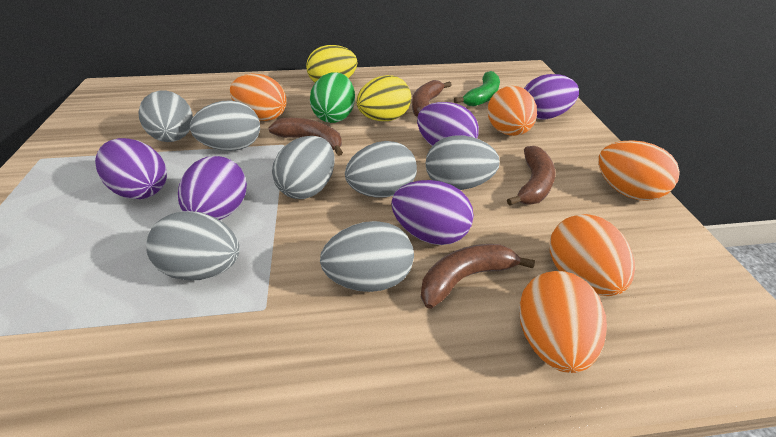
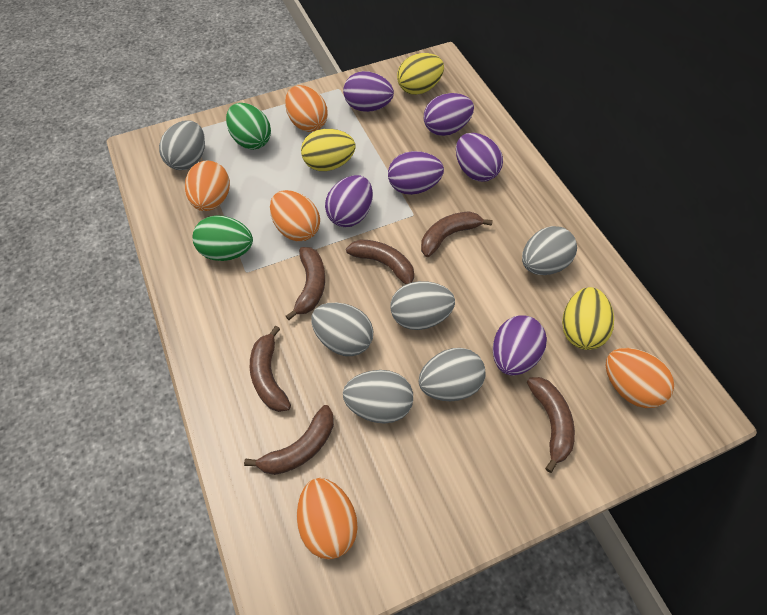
brown banana: [269,118,343,156] [412,80,451,117] [421,244,535,309] [507,146,556,206] = 4 -> [244,405,334,475] [250,326,291,412] [286,247,325,320] [346,240,414,284] [421,211,493,257] [527,377,575,473] = 6
green banana: [454,71,500,107] = 1 -> none = 0
green egg: [310,72,355,123] = 1 -> [193,215,253,261] [226,103,271,150] = 2
grey egg: [138,90,193,142] [146,211,240,281] [190,100,260,151] [272,136,335,199] [320,221,414,292] [345,141,417,197] [425,135,500,190] = 7 -> [159,120,205,170] [311,303,373,356] [343,370,413,424] [391,281,455,330] [419,348,486,401] [522,226,577,275] = 6
purple egg: [95,138,167,199] [178,156,247,220] [391,180,474,245] [417,102,479,146] [524,74,579,120] = 5 -> [325,175,373,227] [343,71,394,112] [388,151,444,195] [424,93,474,136] [456,133,503,182] [493,315,547,376] = 6
yellow egg: [306,45,357,83] [357,75,411,121] = 2 -> [301,129,355,171] [397,53,444,95] [562,287,614,350] = 3

